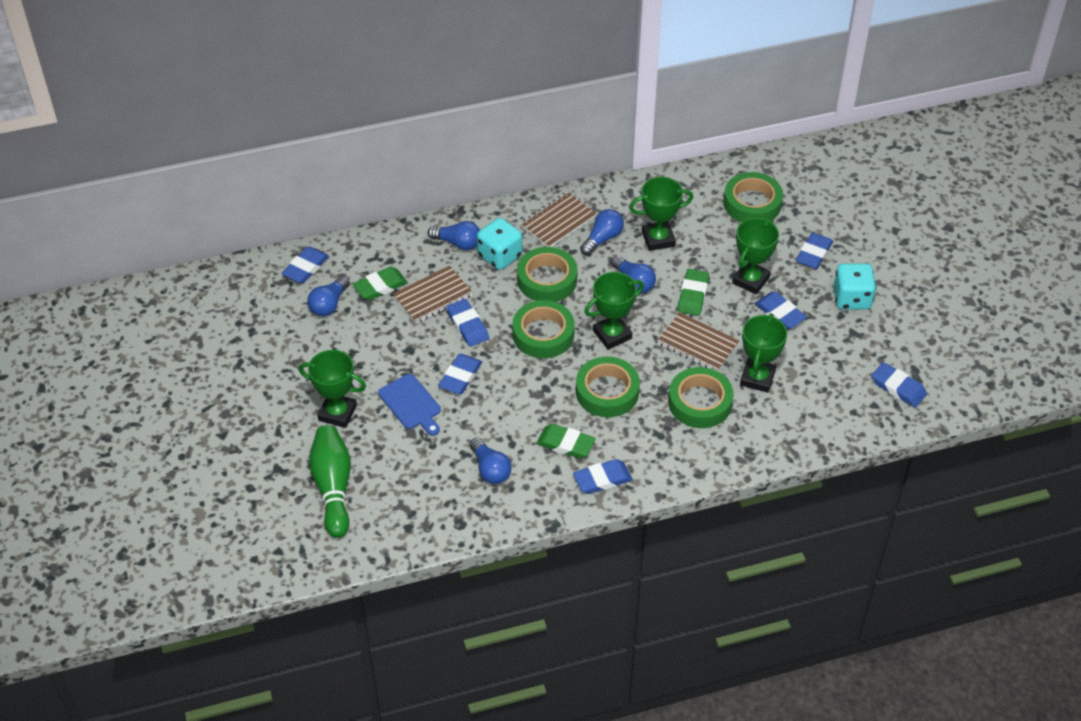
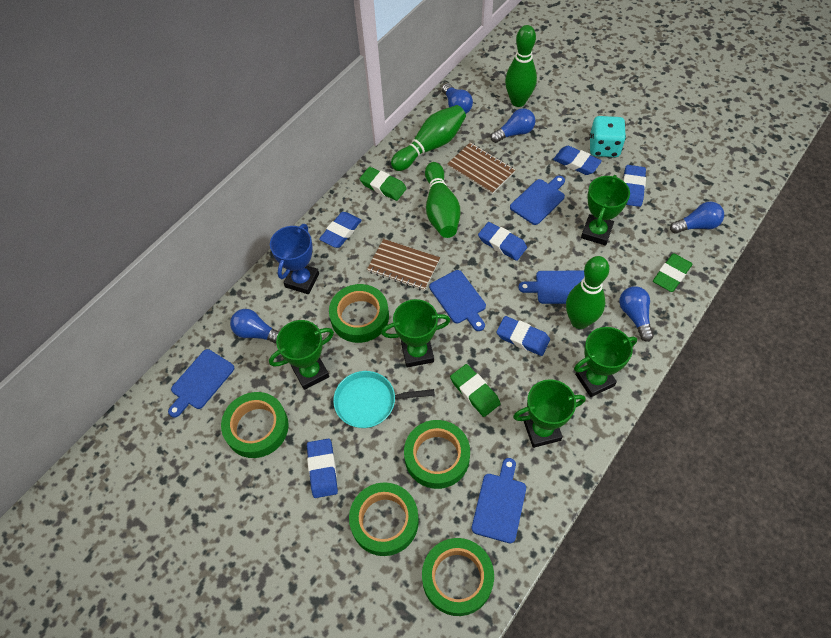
blue cutting board: [378,374,441,436] = 1 -> [168,349,234,418] [429,270,486,331] [472,458,526,543] [510,176,565,225] [518,271,585,304] = 5
blue eraser: [281,246,329,283] [438,354,482,394] [446,299,489,347] [573,459,632,494] [755,292,807,329] [796,233,833,269] [871,362,927,408] = 7 -> [307,439,338,498] [319,212,362,248] [478,222,527,261] [496,316,550,356] [553,146,602,175] [623,165,646,207] = 6
blue trophy: none = 0 -> [270,224,319,294] = 1
brown notebook: [393,266,473,323] [520,192,596,247] [657,312,739,371] = 3 -> [367,239,440,291] [447,143,516,194] = 2
green bowling pin: [309,425,351,538] = 1 -> [391,105,466,171] [425,162,460,238] [505,25,537,107] [566,256,609,329] = 4
turquoise dice: [477,218,522,270] [834,263,876,310] = 2 -> [589,116,626,157] = 1
turquoise pan: none = 0 -> [333,371,435,428] = 1

